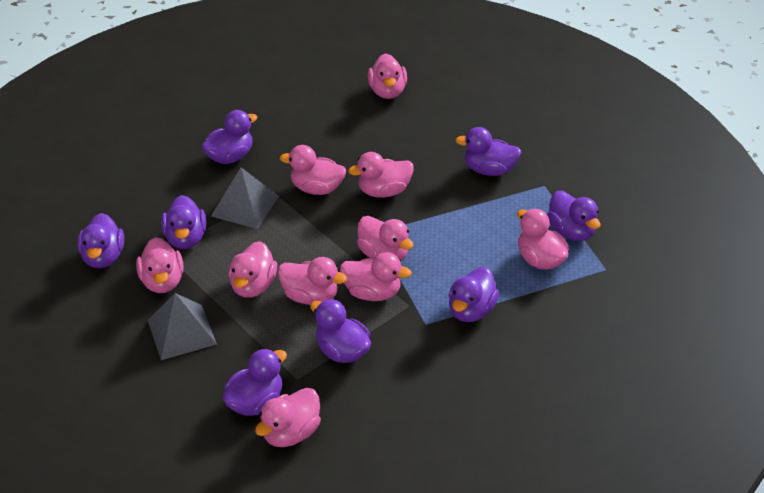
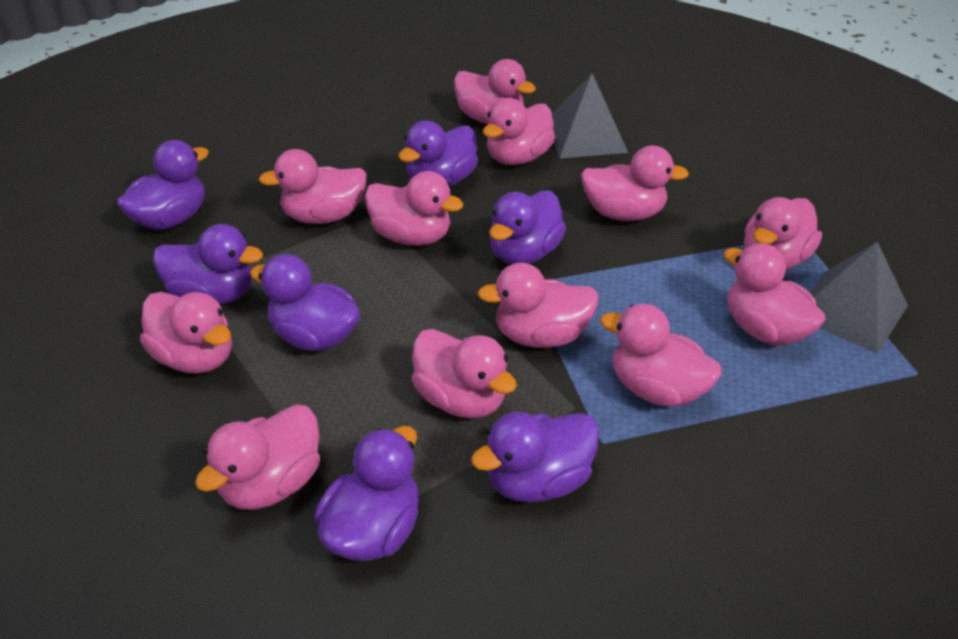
pink duck: [136,237,184,293] [229,241,277,298] [255,388,321,447] [278,257,347,305] [280,145,346,195] [340,252,412,301] [348,152,414,198] [357,216,414,261] [368,53,407,99] [517,209,569,270] = 10 -> [140,292,232,374] [195,404,320,510] [259,149,367,224] [365,171,463,246] [412,329,517,418] [454,59,536,124] [477,263,599,348] [483,98,555,165] [581,146,689,221] [600,304,722,407] [723,243,826,345] [744,197,822,270] = 12
purple duck: [77,213,124,268] [161,195,206,249] [202,110,257,164] [223,349,287,416] [310,299,371,363] [448,267,499,322] [455,127,522,176] [547,191,600,241] = 8 -> [117,140,209,230] [153,224,263,305] [250,254,360,351] [314,426,419,561] [398,121,478,186] [471,412,599,502] [489,191,566,264] = 7

